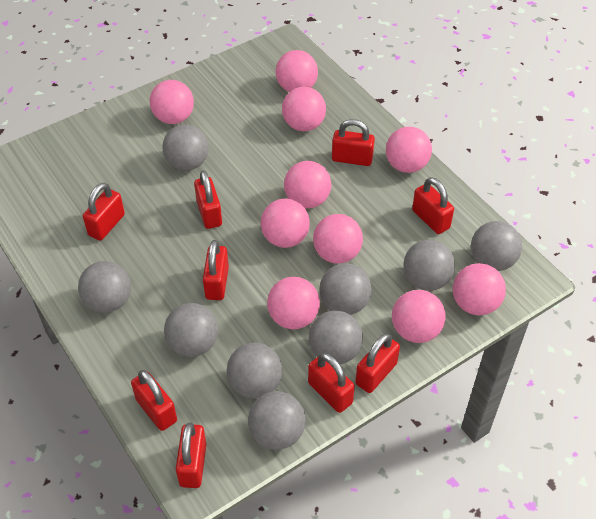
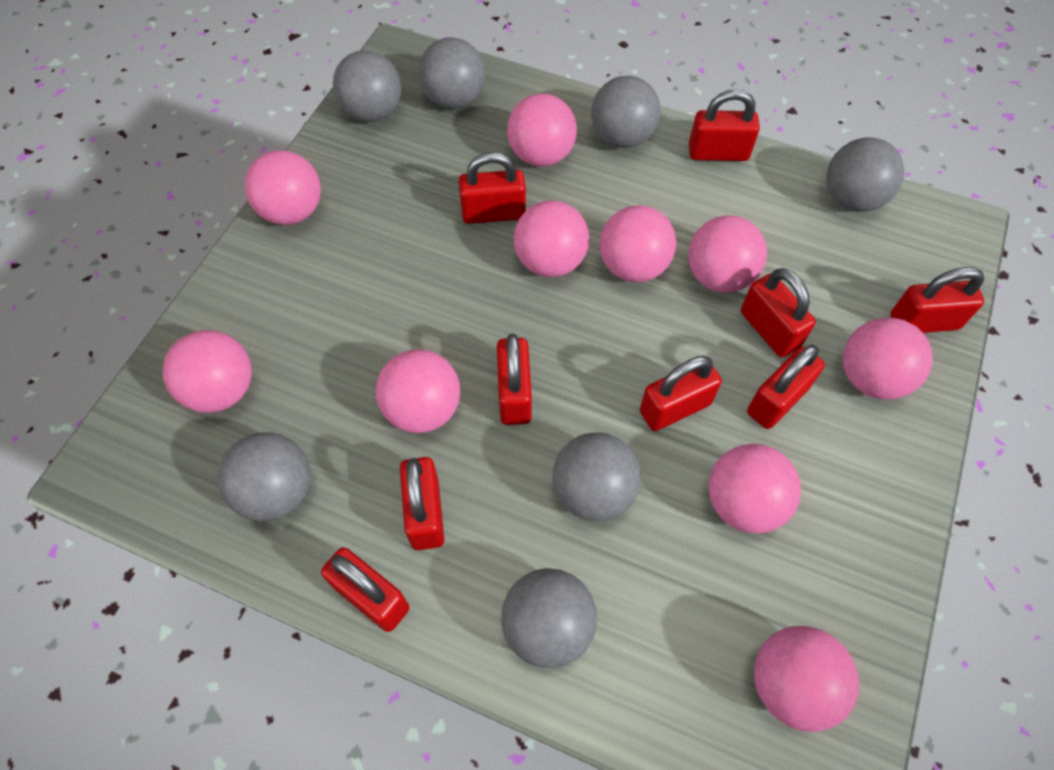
grey ball: [78,261,131,313] [162,124,209,171] [164,303,218,357] [226,342,282,399] [248,391,306,450] [309,310,363,364] [319,263,372,315] [403,240,455,291] [471,221,522,271] = 9 -> [217,433,310,521] [333,50,401,122] [418,37,485,109] [501,568,597,668] [553,433,641,521] [591,76,660,148] [826,137,904,212] = 7

